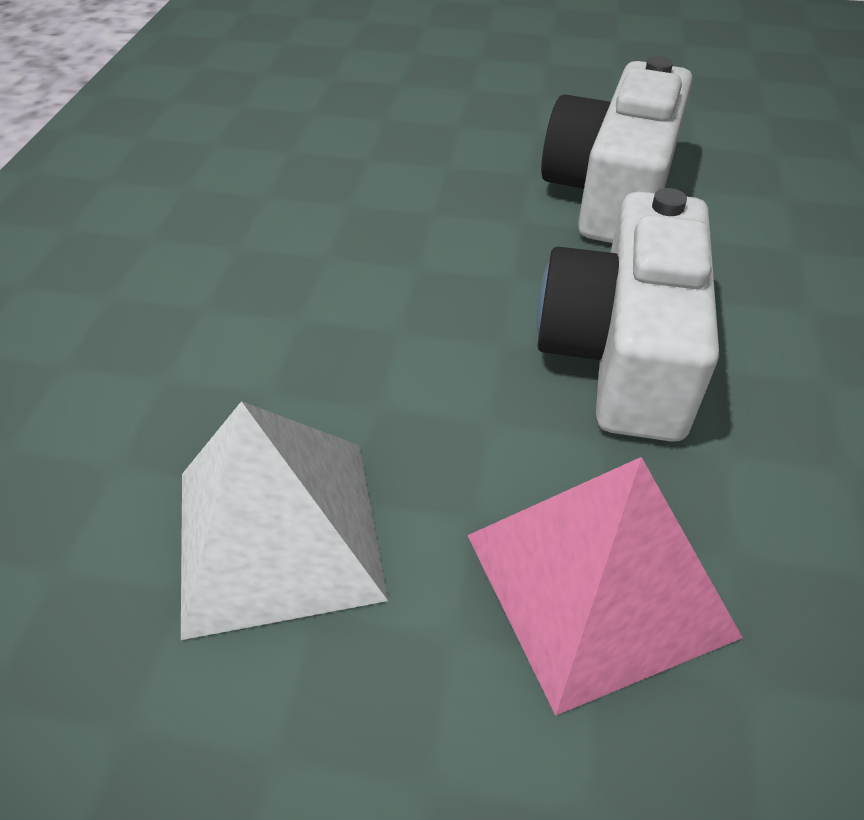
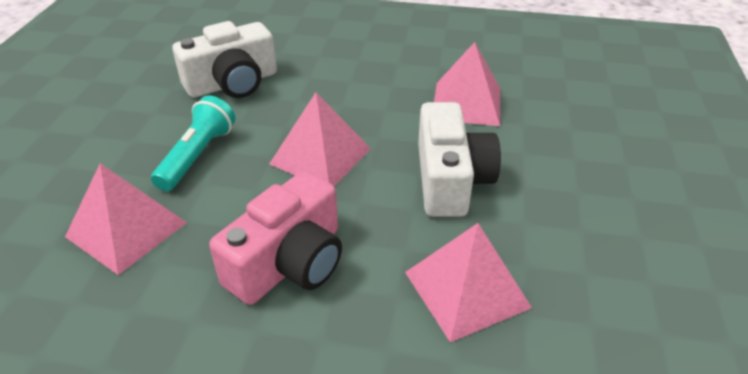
pink camera: none = 0 -> [209,171,342,305] = 1
pink pyramid: [467,457,743,716] = 1 -> [65,163,187,275] [269,92,371,186] [405,223,532,343] [434,42,500,126] = 4
turquoise flashlight: none = 0 -> [151,96,235,191] = 1
white pyramid: [181,401,388,640] = 1 -> none = 0

